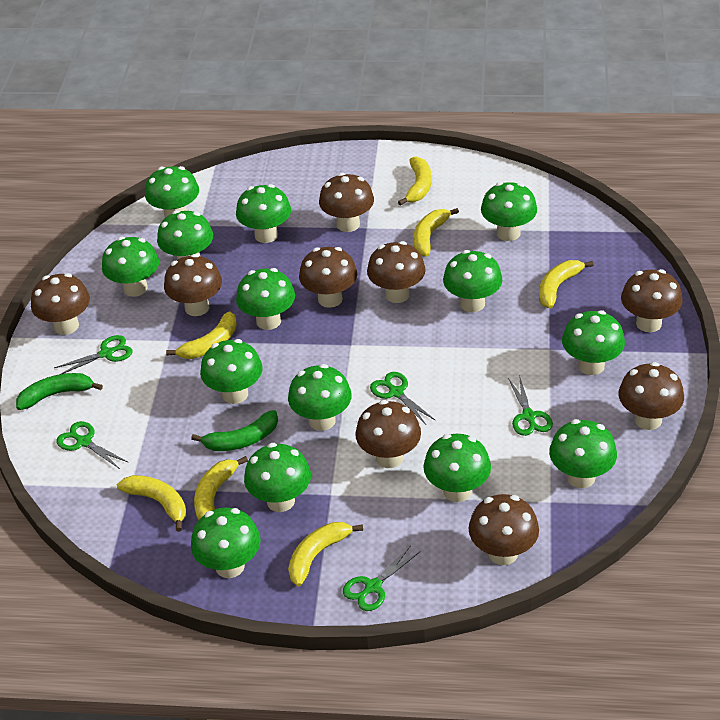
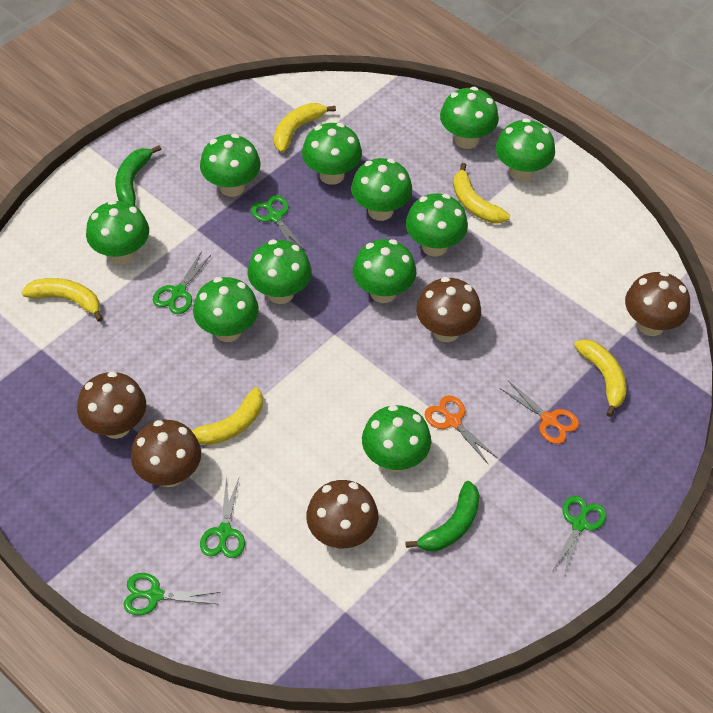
brown mushroom: [31,273,90,335] [164,254,222,316] [299,247,357,308] [319,173,374,232] [355,400,421,468] [367,241,426,303] [469,494,539,565] [618,362,684,430] [621,269,683,332] = 9 -> [77,371,146,439] [131,420,201,487] [306,480,378,548] [416,277,481,342] [625,271,690,336] = 5
green mushroom: [102,237,159,297] [145,166,199,218] [157,210,213,260] [191,508,261,578] [200,339,263,404] [236,184,291,243] [236,268,295,330] [244,443,311,512] [288,364,352,431] [423,434,491,502] [443,250,502,312] [481,182,537,241] [549,419,617,488] [562,310,625,375] = 14 -> [86,200,149,265] [193,277,259,342] [200,134,261,197] [248,240,312,304] [302,123,362,185] [351,158,412,221] [353,239,416,303] [362,405,431,472] [406,193,468,256] [440,87,499,149] [496,118,555,182] = 11
orange scissors: none = 0 -> [425,395,498,465] [500,381,579,444] = 2
yellow banana: [117,475,186,532] [166,311,237,359] [194,456,248,520] [288,522,363,586] [398,157,432,206] [413,208,459,257] [539,260,594,309] = 7 -> [21,278,103,322] [192,388,263,445] [274,103,336,153] [453,163,510,223] [574,339,626,417] = 5

